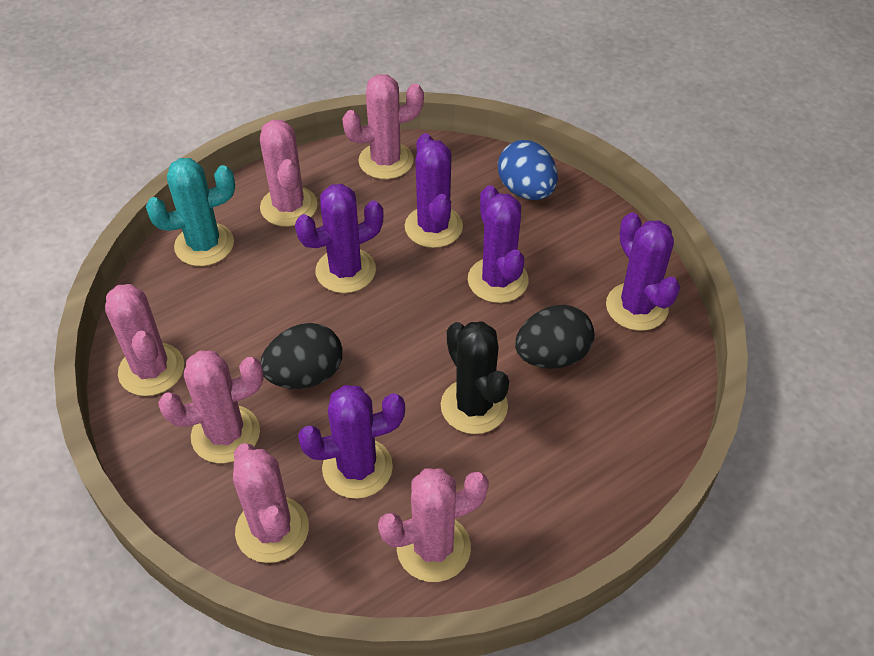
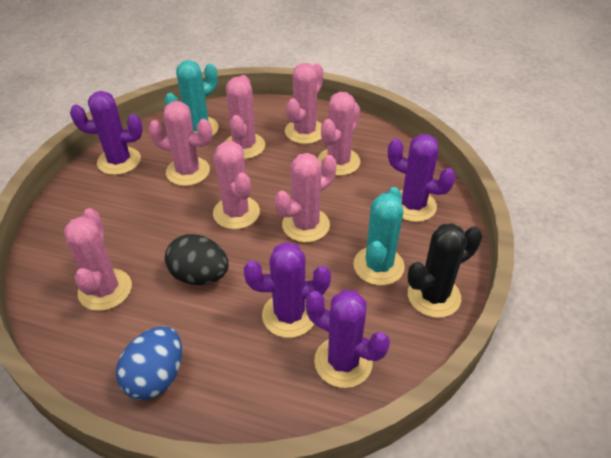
black egg: [260,323,342,389] [515,305,594,369] = 2 -> [165,234,229,285] = 1
pink cactus: [105,284,184,396] [158,350,264,463] [233,443,309,563] [260,120,318,227] [342,74,424,179] [378,468,489,582] = 6 -> [64,208,132,311] [148,101,212,186] [213,141,260,229] [225,75,265,159] [275,153,336,242] [285,63,323,144] [318,92,360,176] = 7
purple cactus: [295,184,384,293] [298,385,405,499] [405,133,463,248] [468,185,529,303] [606,212,680,331] = 5 -> [70,91,143,175] [244,242,331,338] [306,290,390,388] [388,134,456,222] = 4
turquoise cactus: [146,158,235,266] = 1 -> [165,60,218,137] [353,187,405,286] = 2

